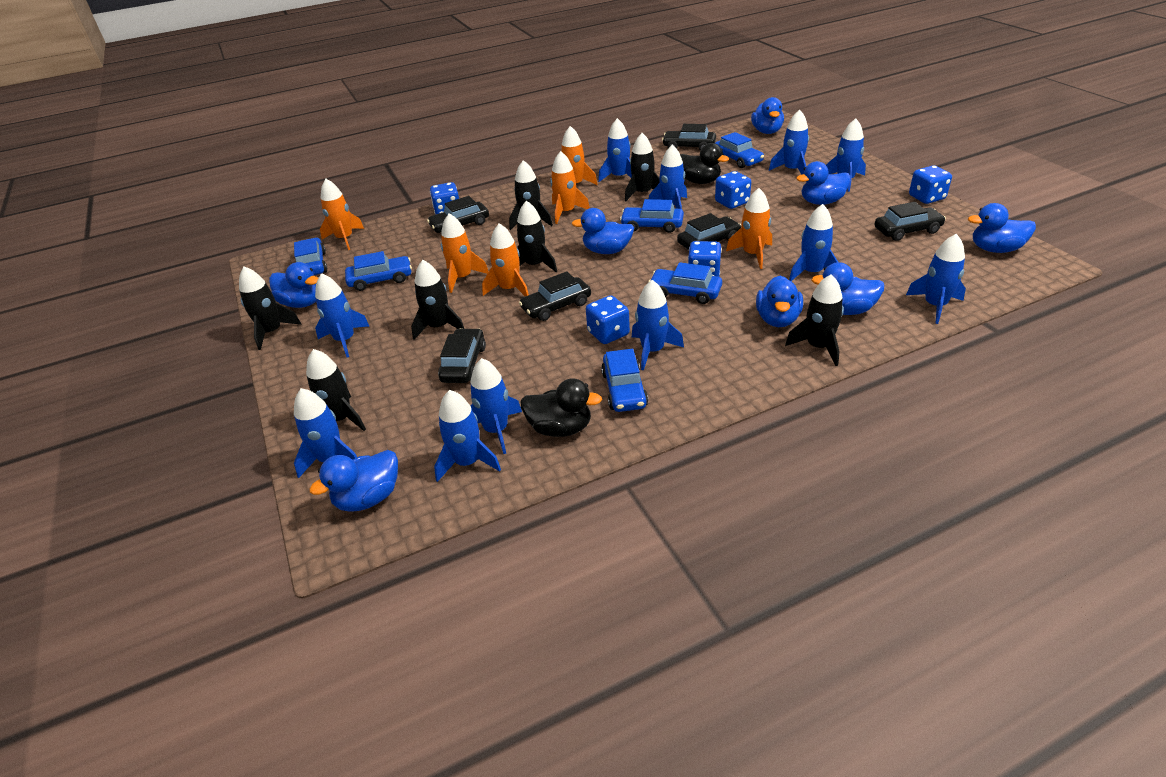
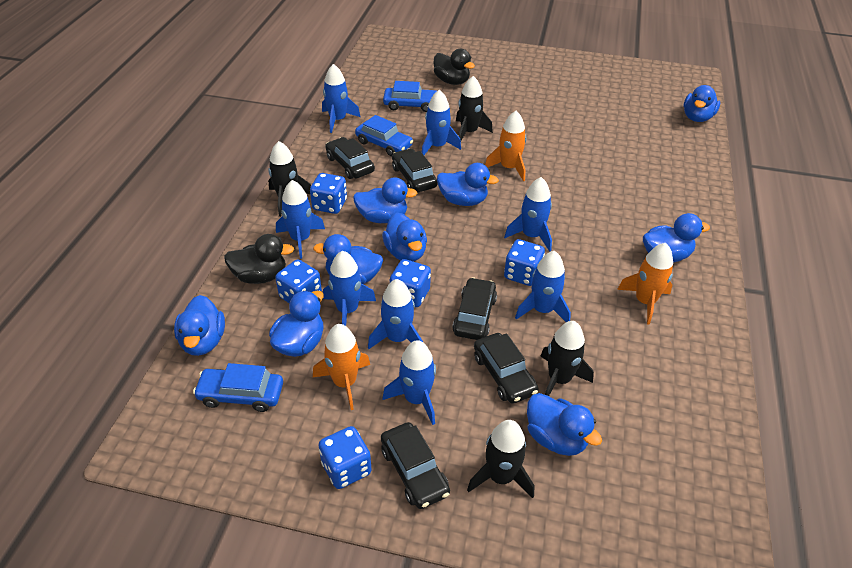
black car: [427,196,489,233] [438,328,486,383] [519,271,591,321] [662,124,716,151] [677,213,741,250] [875,202,946,241] = 6 -> [325,137,375,179] [381,422,450,509] [392,148,437,192] [452,277,497,340] [474,333,539,404] = 5
black rocket: [239,267,302,350] [306,349,366,431] [411,260,464,340] [509,160,553,230] [517,201,557,272] [625,133,660,202] [785,274,844,366] = 7 -> [268,141,311,217] [456,76,493,141] [467,420,534,498] [540,321,594,396] = 4
blue car: [294,238,328,275] [345,251,412,291] [601,349,648,412] [620,199,684,233] [648,262,722,304] [715,132,764,168] = 6 -> [193,363,283,412] [355,115,413,156] [383,81,437,112] = 3
blue duck: [269,262,318,308] [309,450,398,512] [572,208,634,254] [751,97,784,134] [756,276,803,327] [796,161,851,205] [811,262,884,315] [968,203,1036,253] = 8 -> [174,295,225,356] [269,291,324,357] [313,234,383,284] [353,177,417,223] [382,213,427,262] [437,163,499,206] [527,393,602,456] [643,213,710,263] [684,85,720,122] = 9
blue rocket: [294,388,357,478] [315,273,370,358] [434,390,501,482] [470,358,522,454] [598,118,632,182] [632,280,684,370] [649,145,687,209] [769,110,809,175] [789,204,838,281] [826,118,866,192] [906,233,966,324] = 11 -> [276,180,325,259] [322,64,361,133] [323,251,376,326] [368,279,423,349] [382,340,436,425] [422,90,461,155] [504,177,552,252] [515,251,571,322] = 8
orange rocket: [320,179,364,250] [441,213,489,293] [482,223,529,296] [550,151,590,224] [561,126,598,185] [726,188,772,269] = 6 -> [313,324,370,410] [485,111,526,181] [617,243,673,325] = 3

